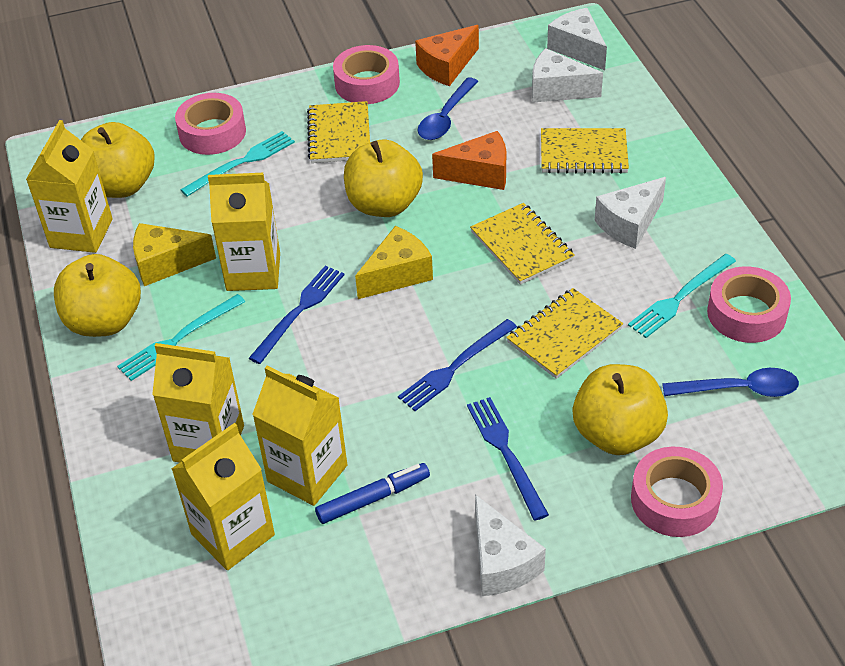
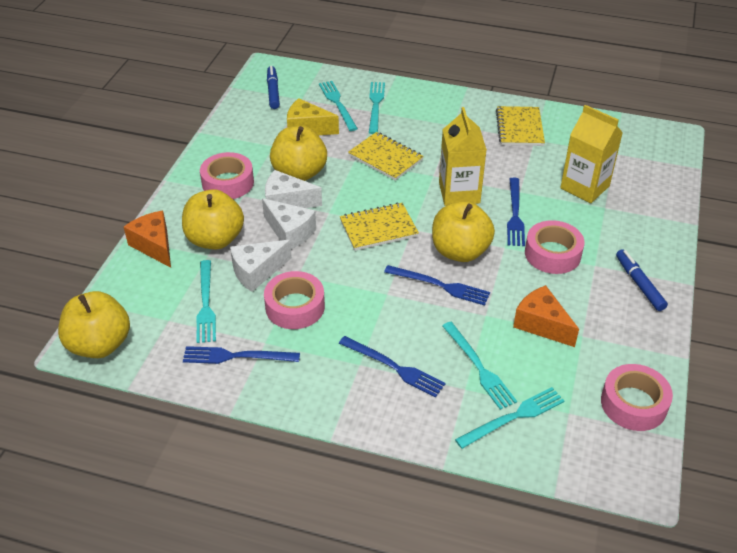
blue fork: [249,266,345,364] [398,319,517,411] [467,397,549,521] = 3 -> [183,346,300,364] [339,336,446,398] [384,265,490,306] [507,178,525,246] = 4
blue marker: [315,463,430,524] = 1 -> [267,66,280,109] [616,249,668,311] = 2
blue spoon: [417,77,478,140] [662,368,799,397] = 2 -> none = 0
turquoise fork: [117,294,245,381] [180,131,295,197] [628,254,736,338] = 3 -> [197,260,216,343] [319,81,358,131] [369,82,385,134] [442,322,517,410] [455,387,564,449] = 5
white cheese: [475,494,546,596] [532,48,603,103] [547,8,607,70] [595,177,666,249] = 4 -> [230,240,292,292] [262,198,316,249] [265,170,322,208] = 3
yellow carton: [26,120,113,253] [152,343,244,463] [171,423,275,570] [208,173,280,291] [252,366,347,506] = 5 -> [439,107,487,206] [560,105,623,203] = 2
yellow cheese: [133,223,216,286] [355,226,433,299] = 2 -> [287,98,339,135] = 1
yellow notebook: [307,101,370,163] [470,203,575,285] [506,288,623,379] [541,128,629,174] = 4 -> [340,203,419,251] [348,132,424,181] [496,106,545,146] = 3

